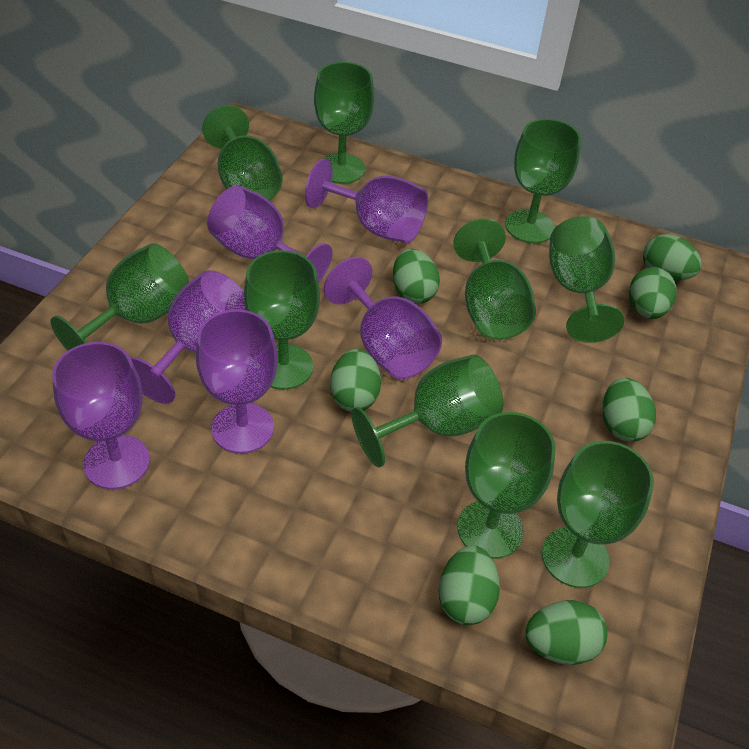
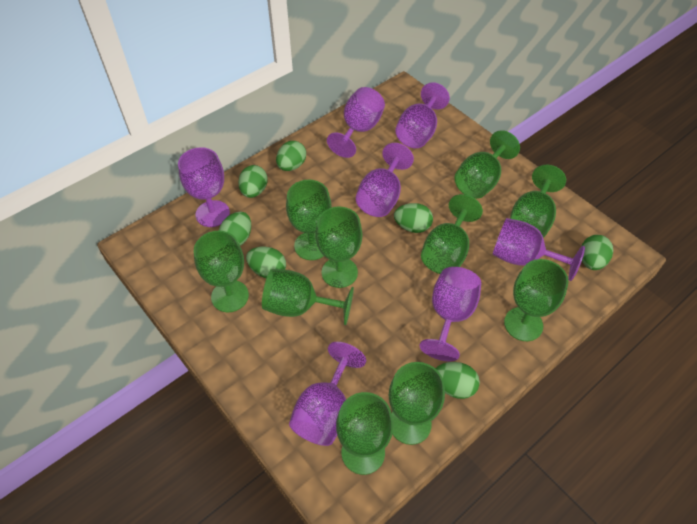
purple goblet: [52,342,150,489] [130,270,246,404] [196,309,278,453] [207,185,333,282] [305,158,428,243] [324,257,442,379] = 6 -> [178,147,230,227] [289,342,366,446] [327,87,385,158] [356,143,414,217] [395,82,450,148] [419,267,481,361] [492,218,585,281] = 7

